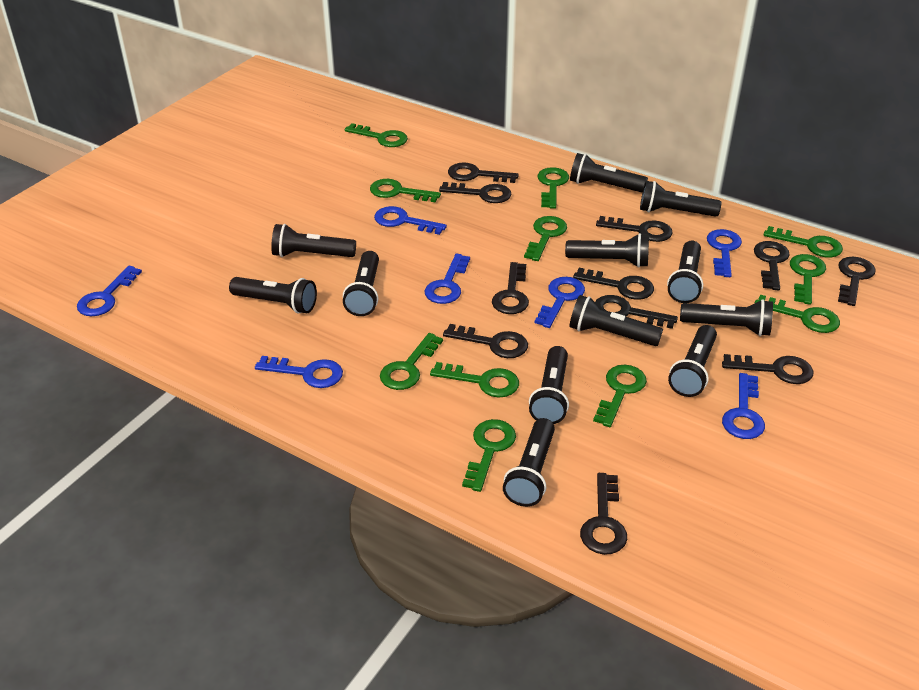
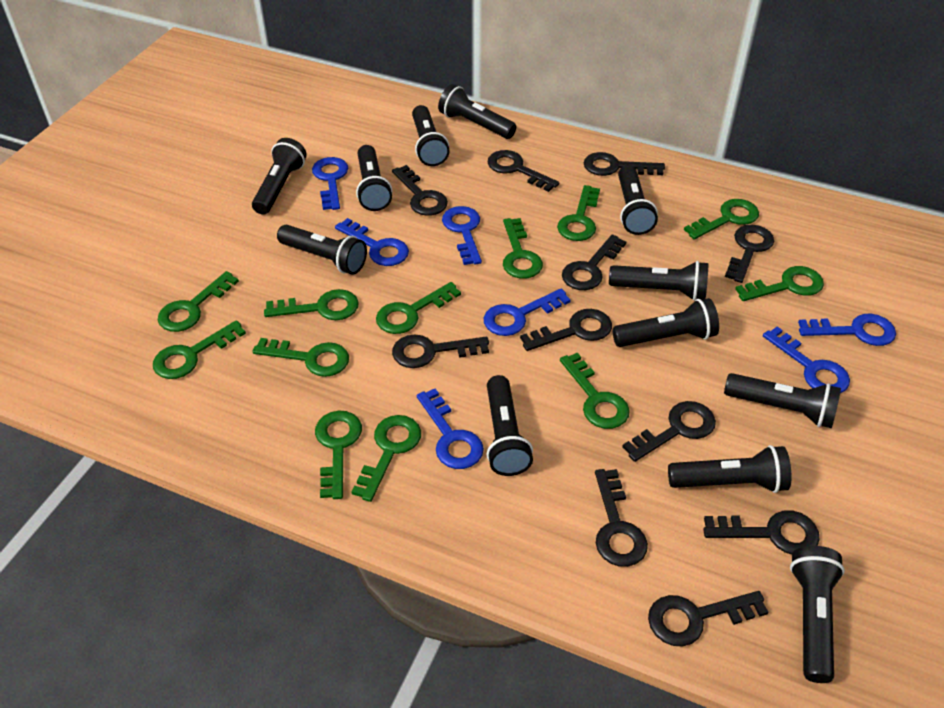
green key: [344,123,408,147] [370,179,441,203] [380,333,443,390] [430,362,519,398] [462,419,516,492] [524,216,567,261] [538,167,569,209] [593,365,647,427] [755,295,840,333] [763,226,843,258] [790,254,826,305] = 11 -> [153,320,246,379] [158,271,239,332] [252,338,349,377] [264,289,359,320] [315,411,362,499] [352,415,421,502] [376,282,461,334] [503,218,543,279] [557,185,600,241] [560,353,630,429] [684,199,759,240] [735,266,824,301] = 12

